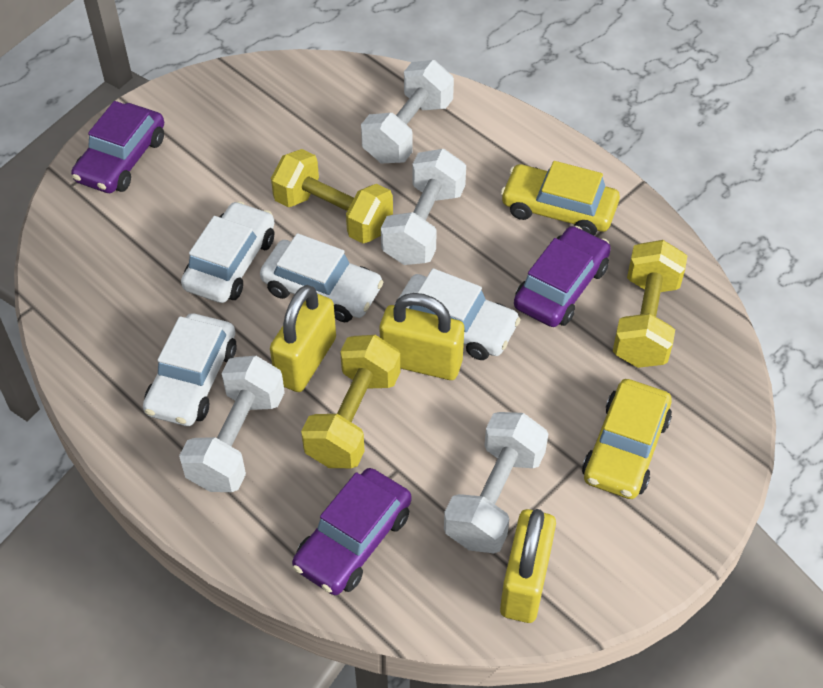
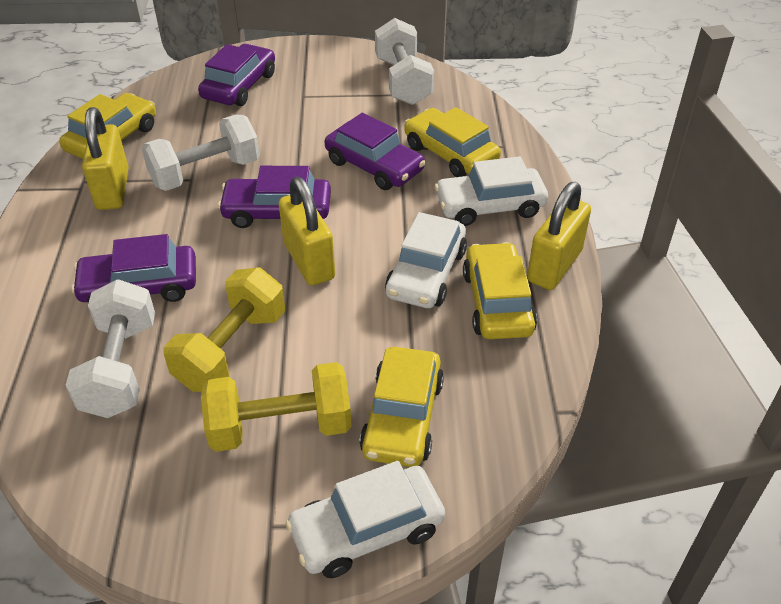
purple car: [71,101,164,193] [292,468,412,595] [514,226,611,327] = 3 -> [71,234,196,303] [198,44,275,106] [218,166,331,228] [325,113,426,190] = 4
white car: [143,313,236,426] [181,201,275,303] [260,233,383,322] [399,268,521,360] = 4 -> [286,461,445,578] [385,212,467,308] [434,156,548,226] = 3
white dumbbell: [179,356,285,492] [361,60,454,163] [381,149,466,265] [444,412,548,553] = 4 -> [66,279,155,418] [142,115,260,191] [375,18,434,105] = 3
yellow car: [501,161,620,235] [582,379,672,499] = 2 -> [59,93,156,159] [359,347,444,467] [404,107,501,177] [463,242,537,339] = 4
yellow dumbbell: [271,149,393,243] [301,335,400,468] [613,240,687,368] = 3 -> [163,267,285,392] [201,362,352,452] = 2

